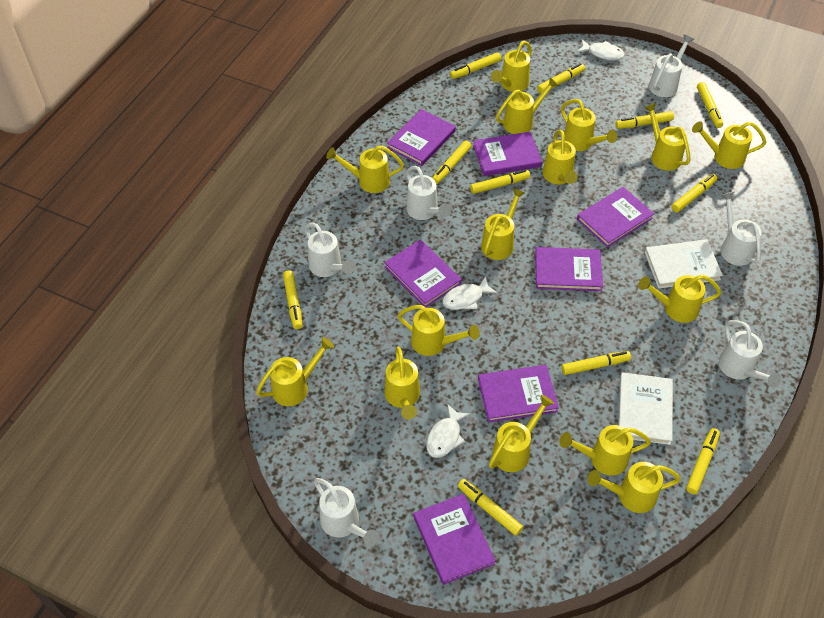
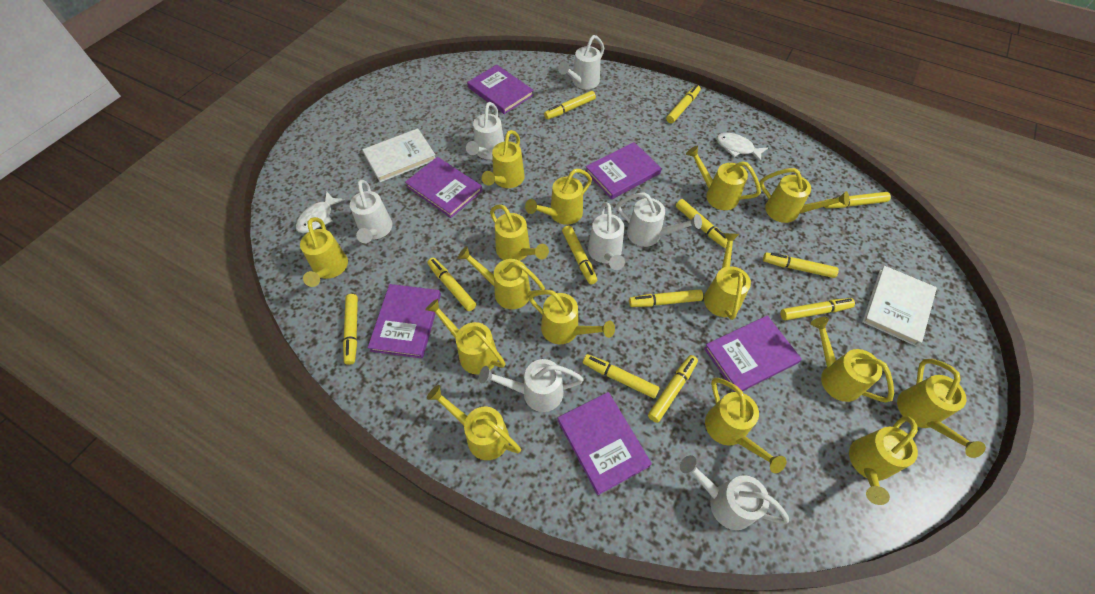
purple book: [384,240,462,307] [387,109,456,166] [413,494,496,585] [473,132,542,176] [478,365,559,422] [535,247,603,291] [577,187,654,248] = 7 -> [368,284,441,358] [405,157,483,218] [467,65,534,114] [558,392,652,495] [586,142,662,199] [704,316,802,392] = 6
white fish: [426,404,470,458] [442,276,498,310] [577,40,624,60] = 3 -> [296,191,345,233] [716,133,768,162] = 2
white watering can: [305,223,355,277] [314,478,379,546] [406,166,451,220] [649,35,694,97] [719,320,782,387] [721,192,762,266] = 6 -> [350,180,393,243] [466,102,504,160] [479,359,584,412] [558,35,604,89] [588,202,625,270] [617,192,702,247] [680,455,789,530] = 7
yellow marker: [283,270,302,329] [433,140,472,184] [450,52,502,79] [458,479,523,536] [470,170,530,194] [537,63,585,94] [561,351,631,375] [616,111,674,129] [671,174,717,213] [686,428,720,495] [697,82,723,128] = 11 -> [343,294,358,365] [427,258,476,311] [544,91,596,119] [562,225,597,284] [583,354,660,399] [629,289,703,307] [648,355,698,423] [666,85,701,123] [676,199,728,248] [763,253,839,278] [780,298,855,320] [825,192,891,208] = 12

